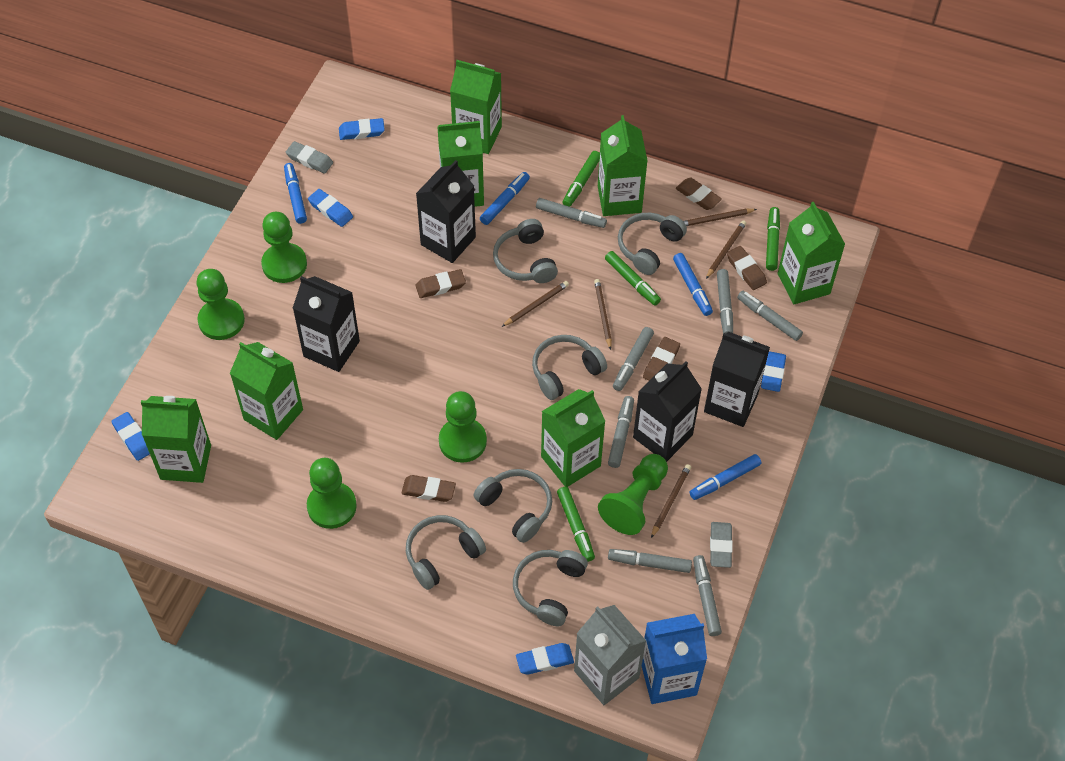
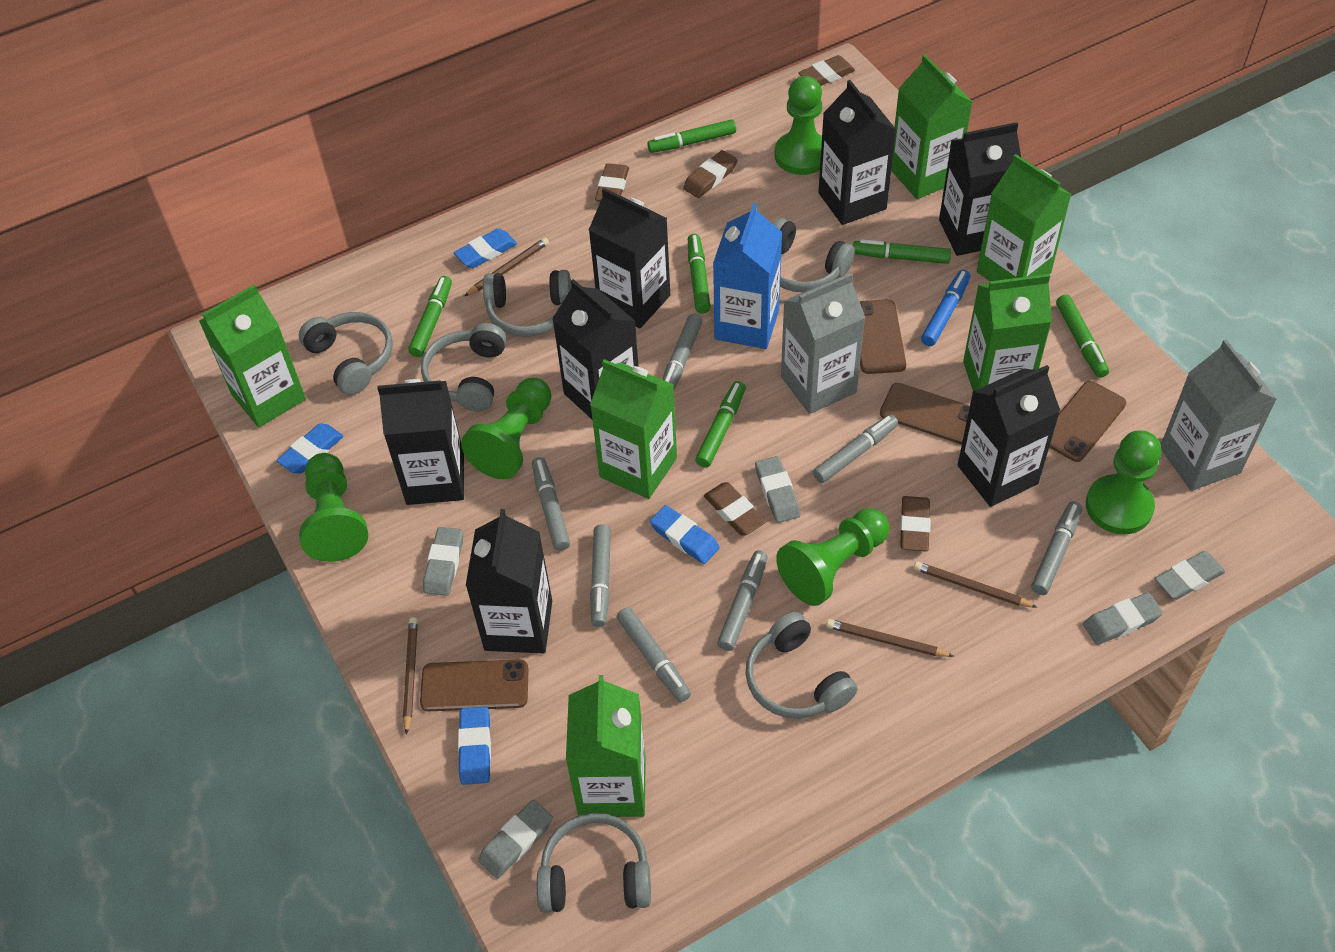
black carton: [293,276,360,372] [416,160,476,263] [633,361,702,462] [704,332,770,427] = 4 -> [377,379,464,505] [466,509,552,654] [553,279,639,419] [589,188,670,329] [818,80,896,225] [939,122,1021,256] [958,365,1060,507] = 7
blue eraser: [111,412,150,461] [308,189,353,227] [339,118,385,140] [516,643,574,674] [761,351,786,392] = 5 -> [276,423,344,474] [454,228,517,268] [458,706,491,785] [650,505,720,564] = 4
blue marker: [284,163,307,224] [480,172,530,225] [673,253,713,316] [690,454,761,500] = 4 -> [921,270,971,346] = 1
brown pencil: [502,281,569,327] [594,279,612,350] [651,464,691,538] [683,209,757,226] [706,220,746,279] = 5 -> [403,617,418,735] [464,237,549,296] [826,619,954,657] [914,562,1038,608] = 4
brown phone: none = 0 -> [420,659,529,711] [860,299,906,374] [880,383,970,445] [1049,381,1126,462] = 4
green carton: [141,396,211,483] [230,342,303,440] [438,121,484,207] [450,60,502,154] [541,389,605,487] [598,115,648,216] [778,202,845,304] = 7 -> [199,284,306,427] [566,675,646,817] [590,359,677,499] [891,55,972,199] [963,274,1052,391] [977,154,1071,281] = 6
green marker: [557,487,595,562] [562,151,600,207] [605,251,661,305] [766,207,780,271] = 4 -> [408,276,452,357] [647,119,736,153] [688,234,711,313] [695,381,746,468] [853,239,951,264] [1056,295,1109,378] = 6
grey carton: [574,605,646,705] = 1 -> [781,273,866,414] [1161,340,1277,491] = 2
grey eraser: [286,141,333,174] [710,522,733,568] = 2 -> [423,527,463,596] [478,800,553,879] [755,456,801,523] [1083,592,1163,645] [1155,551,1225,600] = 5

